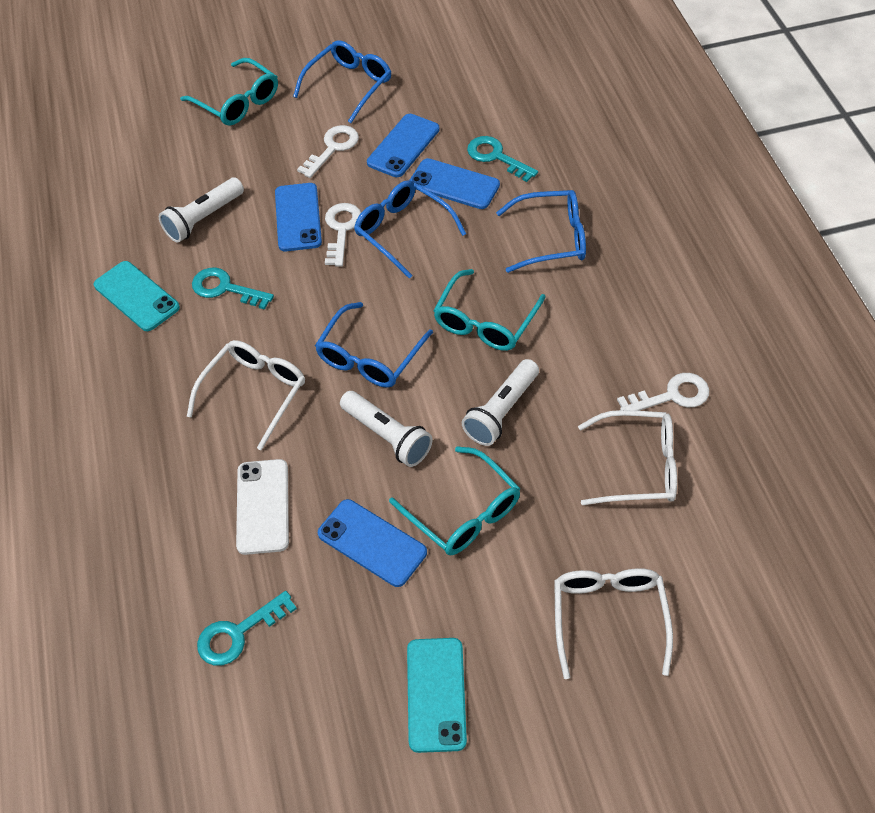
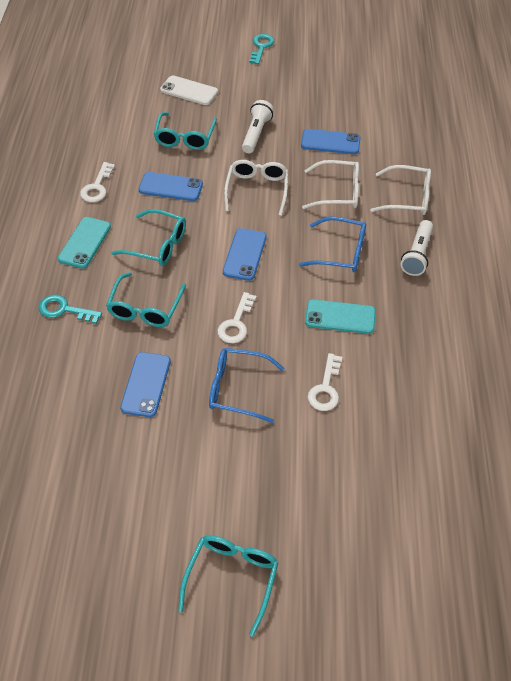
blue glasses: [293,40,391,123] [315,302,433,388] [354,180,466,279] [496,190,586,273] = 4 -> [209,348,285,423] [299,217,366,272] = 2
turquoise glasses: [180,58,278,126] [389,446,520,555] [433,269,546,351] = 3 -> [106,272,186,327] [111,209,186,266] [154,112,217,150] [178,535,278,637] = 4
turquoise key: [192,267,274,310] [197,591,297,665] [467,136,538,182] = 3 -> [38,295,102,324] [249,34,274,64] = 2
white flashlight: [159,178,244,243] [340,391,433,467] [462,359,539,446] = 3 -> [242,100,274,153] [401,220,433,276] = 2

